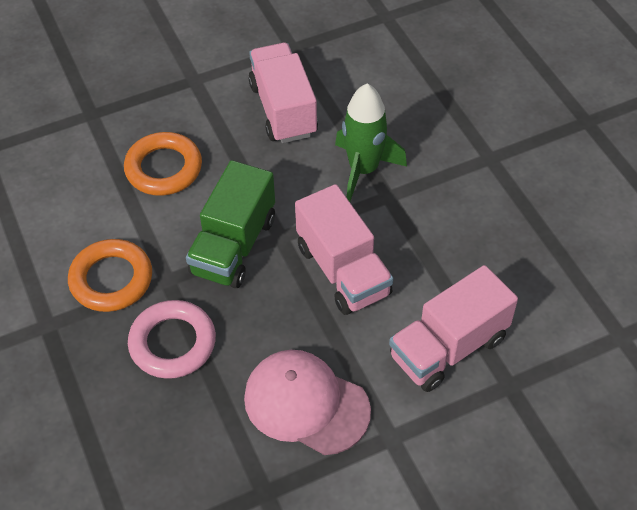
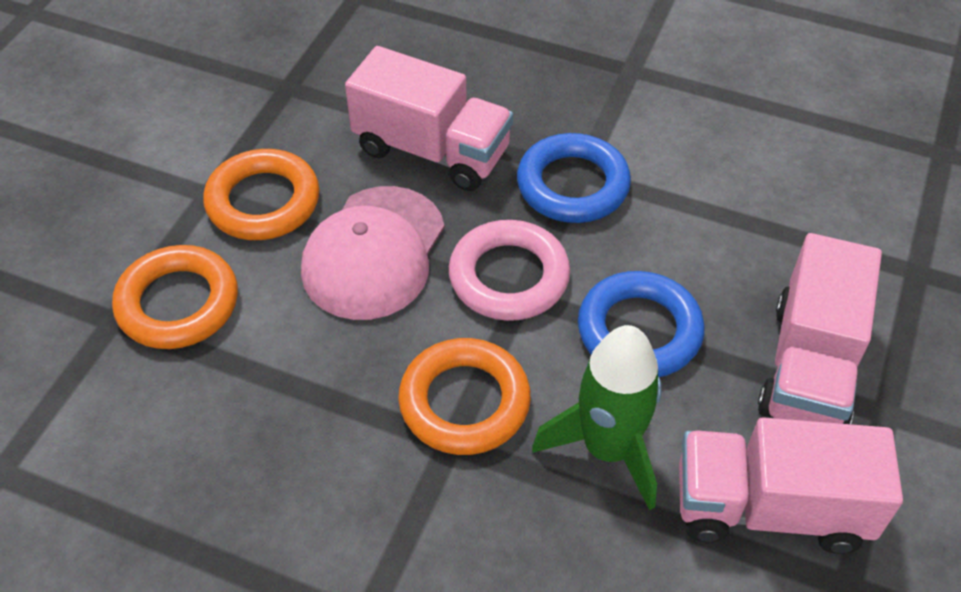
blue ring: none = 0 -> [517,133,631,223] [578,271,705,377] = 2
green truck: [186,160,275,288] = 1 -> none = 0
orange ring: [68,239,152,312] [124,132,202,196] = 2 -> [112,245,238,349] [203,149,319,240] [398,338,531,455] = 3

